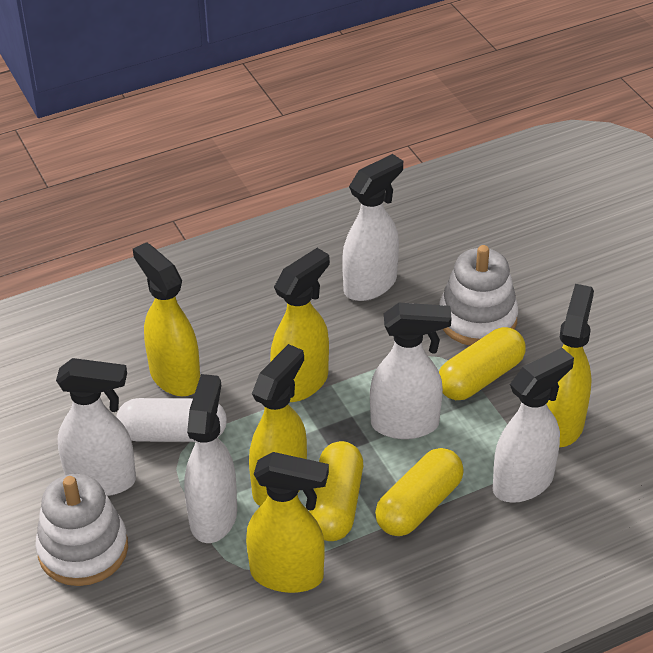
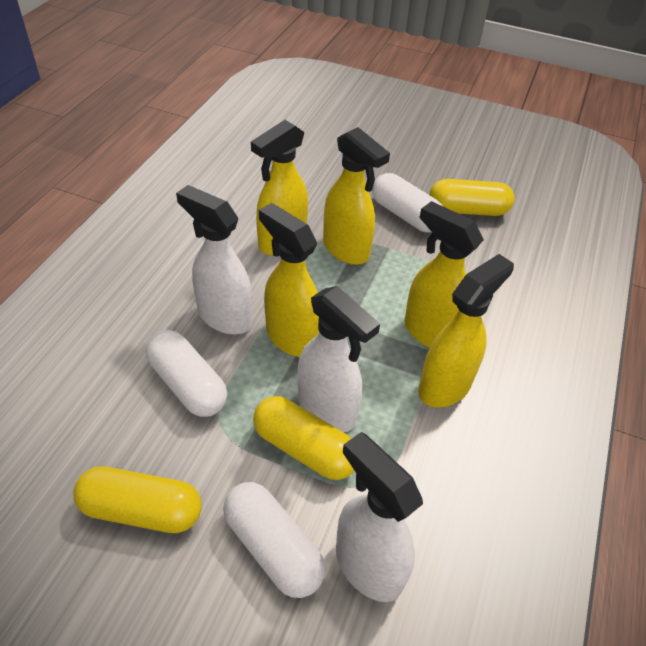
white capsule: [117,398,227,442] = 1 -> [146,330,227,417] [223,482,325,598] [372,173,443,232] = 3
white spray bottle: [56,358,136,496] [184,374,237,543] [342,154,403,301] [370,303,452,439] [493,348,574,503] = 5 -> [176,185,252,335] [298,286,380,432] [336,432,423,602] = 3
white stacking toy: [35,474,128,586] [439,245,519,346] = 2 -> none = 0

